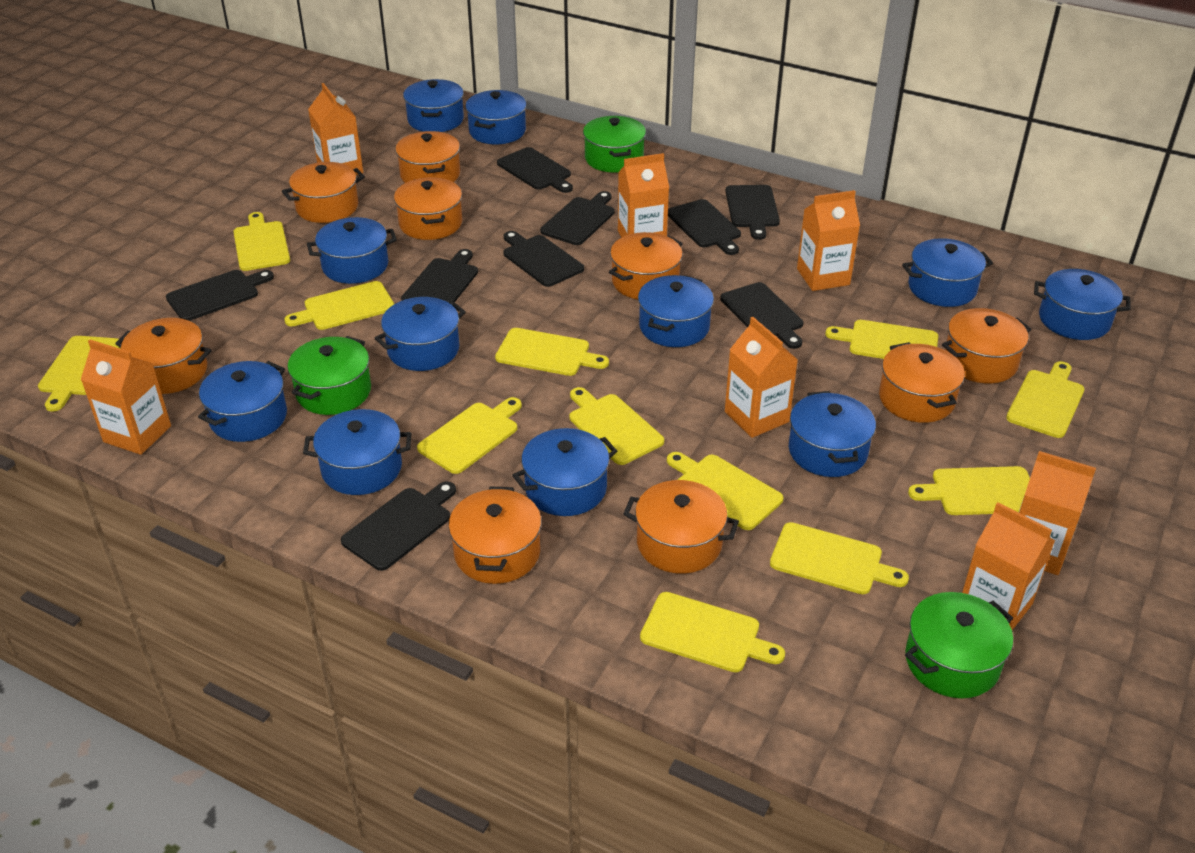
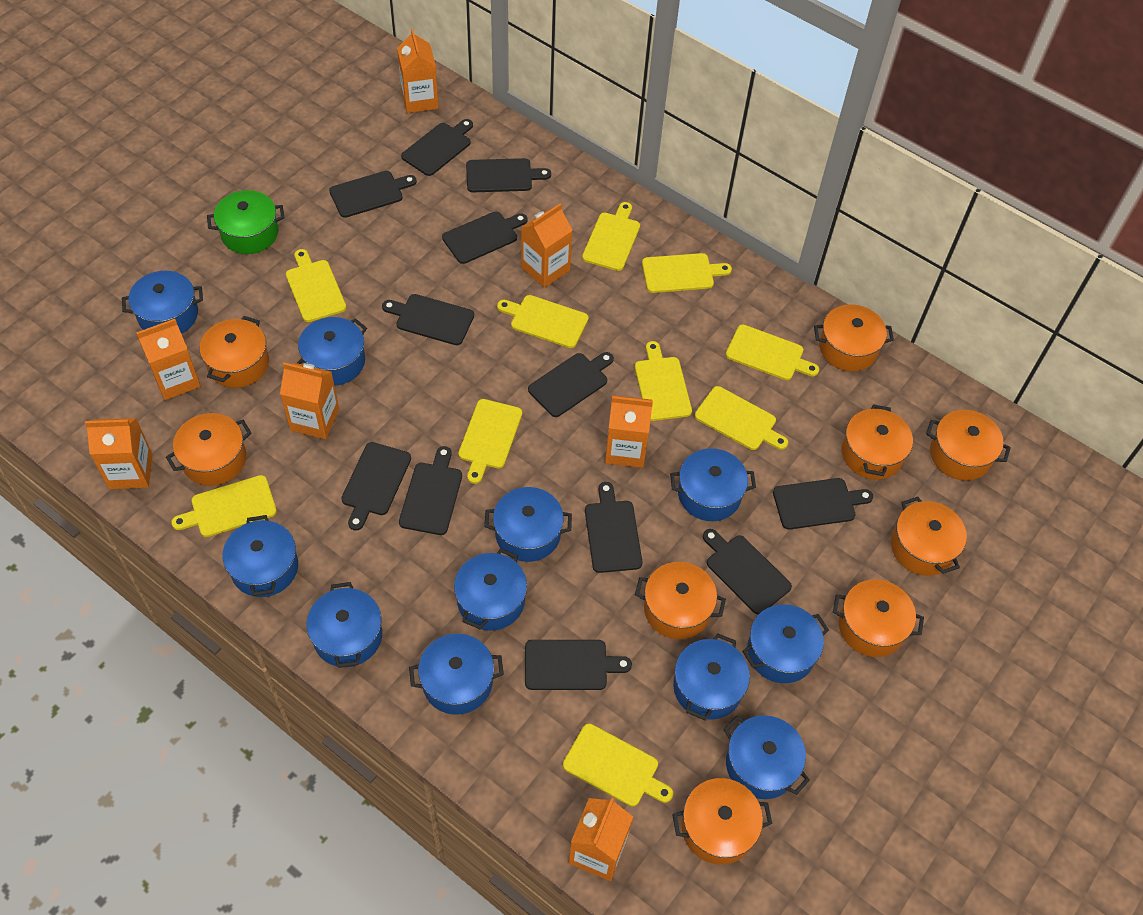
black cutting board: [166,270,274,321] [341,482,456,571] [401,249,478,303] [497,147,573,193] [503,231,584,287] [540,191,615,245] [668,199,741,255] [720,282,803,349] [725,185,780,240] = 9 -> [329,171,417,218] [341,442,411,531] [382,294,474,345] [399,446,462,535] [401,119,473,176] [442,211,527,264] [466,158,551,192] [525,640,632,690] [528,352,614,417] [585,482,642,573] [703,529,792,615] [773,478,873,530] = 12
green pot: [287,336,371,415] [583,116,646,173] [905,592,1013,698] = 3 -> [207,190,284,254] = 1
yellow cutting board: [38,336,122,411] [233,212,290,271] [284,281,394,330] [417,397,522,474] [495,328,609,376] [570,387,664,465] [640,592,785,672] [667,452,784,530] [770,522,909,594] [825,320,938,359] [908,466,1030,515] [1006,361,1084,438] = 12 -> [171,475,277,537] [286,249,346,322] [458,399,522,484] [497,295,589,348] [563,724,673,806] [582,202,640,271] [635,341,692,421] [642,253,732,293] [695,386,788,450] [726,325,819,380] = 10

